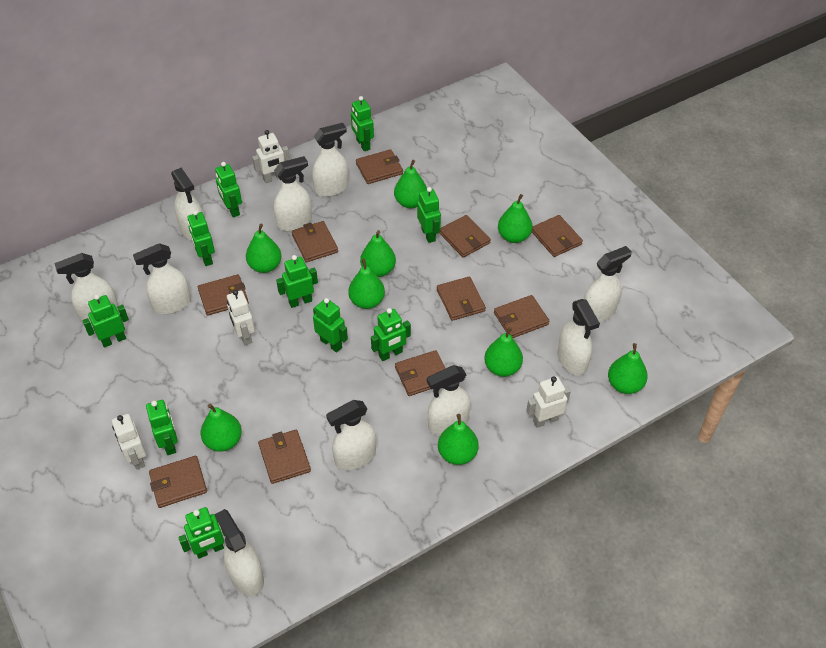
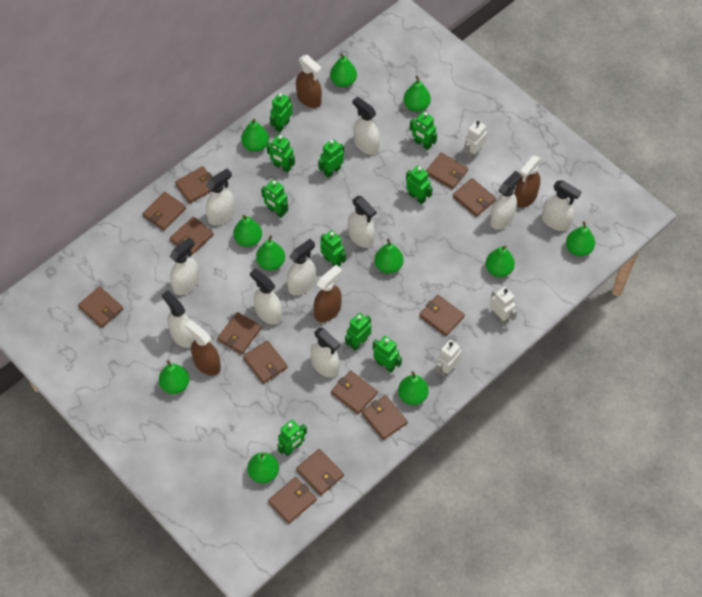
brown spray bottle: none = 0 -> [185,320,221,376] [296,55,322,108] [314,265,342,322] [514,156,541,208] = 4
brown wallet: [149,456,207,508] [198,274,249,316] [258,430,311,484] [292,221,338,262] [356,149,403,184] [395,350,446,396] [437,277,486,321] [439,215,491,258] [494,295,549,338] [532,215,583,257] = 10 -> [78,286,123,328] [143,192,186,231] [170,217,214,256] [175,166,213,203] [217,312,261,354] [243,340,288,384] [268,477,317,524] [296,449,344,495] [331,370,378,414] [362,395,408,440] [419,295,465,336] [426,153,468,189] [453,178,496,217] = 13
green pear: [200,404,242,452] [246,224,282,273] [348,259,385,309] [360,230,396,277] [394,160,427,208] [438,414,478,465] [484,327,523,377] [498,194,533,243] [608,343,648,394] = 9 -> [159,360,189,394] [233,215,262,247] [241,119,269,152] [248,452,279,483] [256,235,285,270] [330,53,357,87] [375,238,404,274] [398,371,429,405] [404,76,431,112] [486,245,515,277] [566,221,595,256] = 11
white robot: [112,414,146,470] [227,290,255,345] [252,130,290,183] [526,376,571,428] = 4 -> [436,340,462,377] [464,120,487,160] [490,287,517,325] = 3

